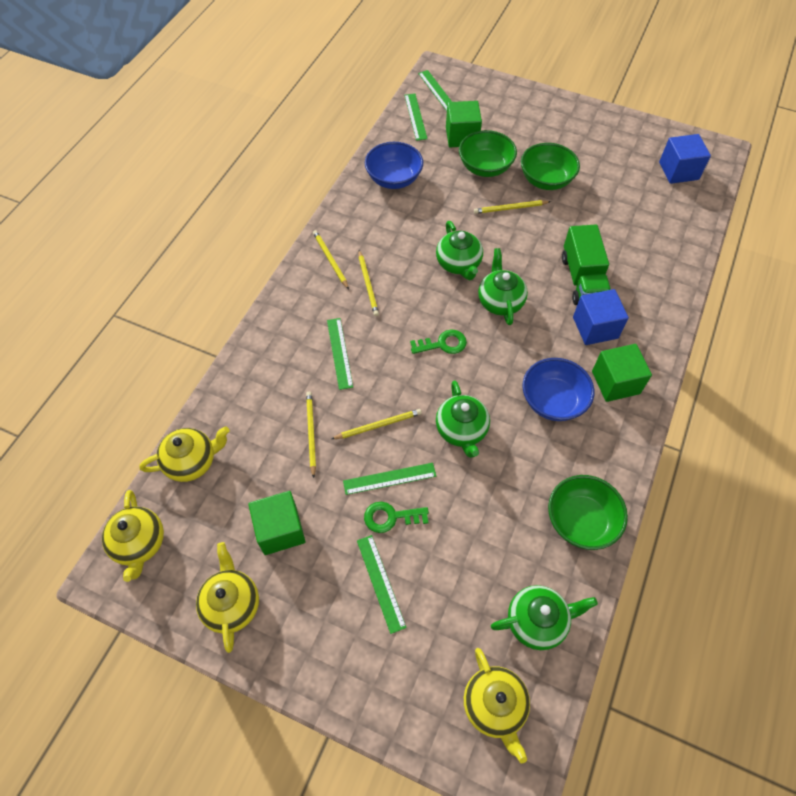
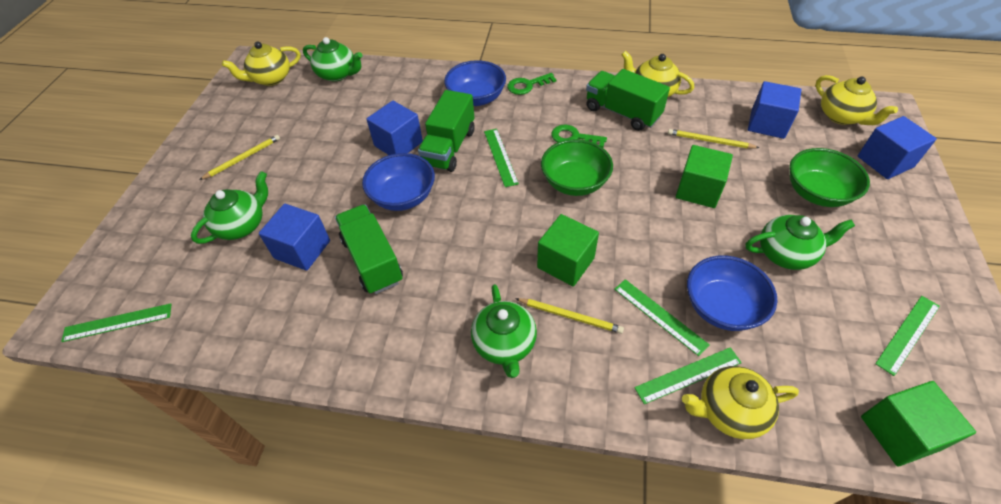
blue bowl: [365,142,423,189] [522,358,594,421] = 2 -> [362,153,435,211] [444,60,506,106] [687,256,777,331] = 3
blue cube: [573,289,629,345] [659,134,711,184] = 2 -> [259,204,330,271] [366,101,423,155] [748,81,802,139] [858,116,937,179] = 4
green bowl: [459,130,517,177] [521,143,580,190] [548,475,628,550] = 3 -> [541,139,613,196] [789,148,870,207] = 2
green truck: [562,225,611,305] = 1 -> [335,204,403,294] [418,90,475,172] [586,69,670,131] = 3
yellow pencil: [306,392,316,478] [313,230,349,289] [331,409,422,439] [359,250,379,316] [474,200,551,214] = 5 -> [199,135,280,180] [515,298,624,334] [668,129,759,148] = 3

